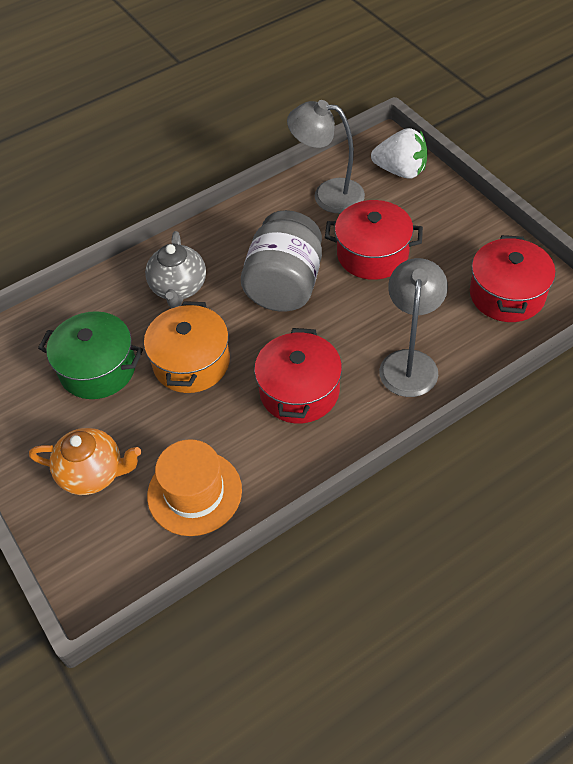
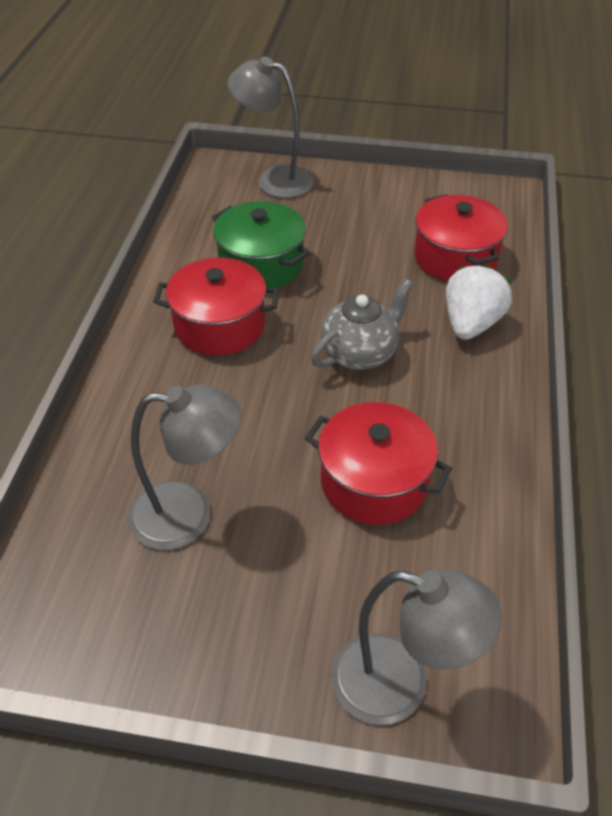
grey jar: [241,210,322,312] = 1 -> none = 0
grey lamp: [287,100,365,213] [379,258,448,397] = 2 -> [128,385,242,550] [228,56,314,198] [331,569,502,725] = 3
orange hat: [147,439,242,536] = 1 -> none = 0
orange pot: [144,301,230,393] = 1 -> none = 0
orange teapot: [29,428,141,495] = 1 -> none = 0

